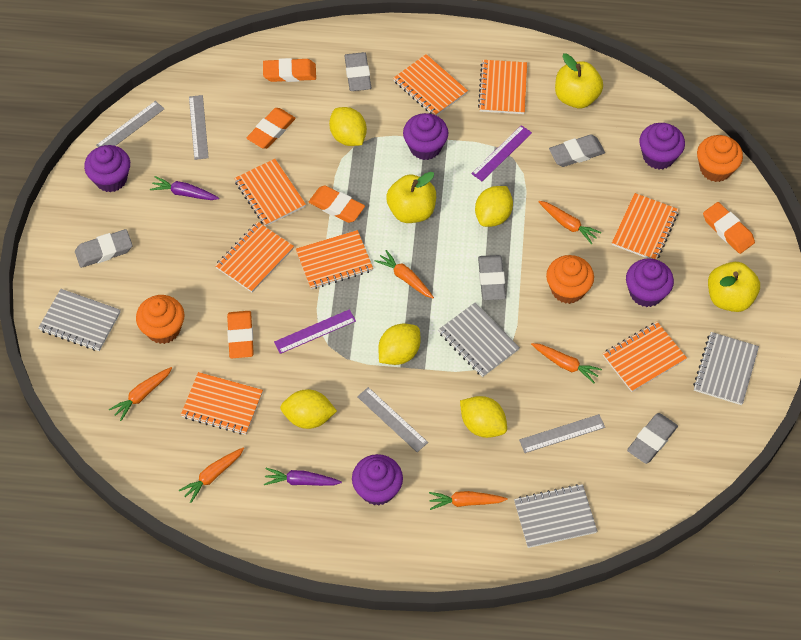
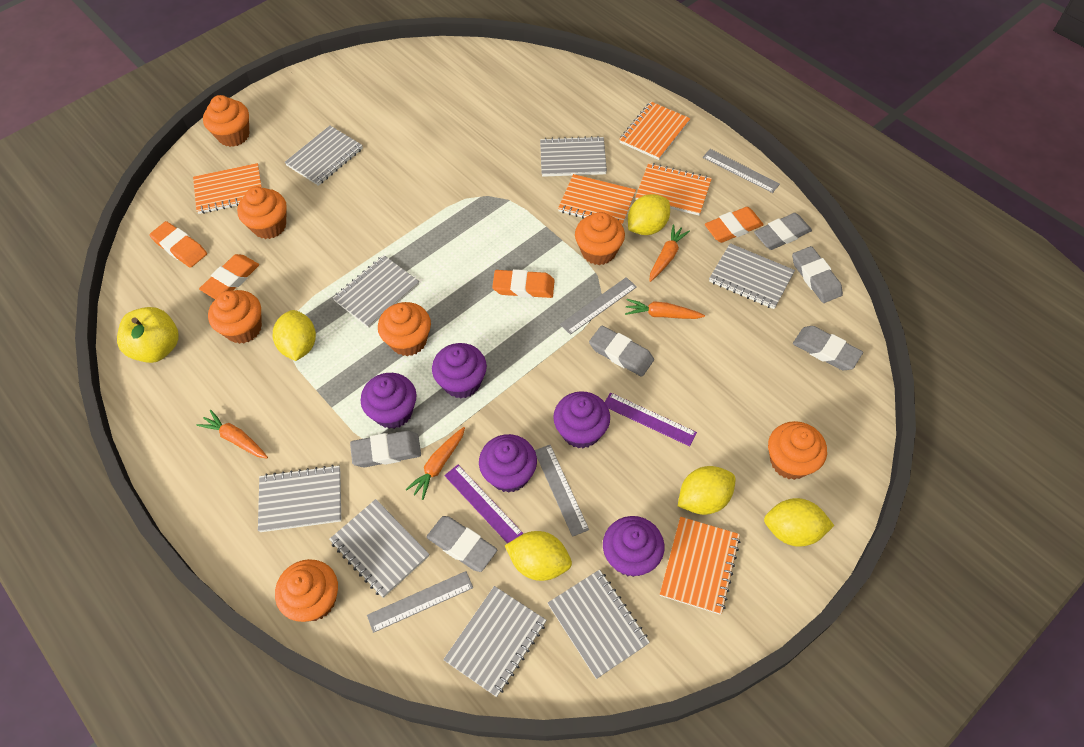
grey eraser: [75,229,132,268] [345,52,371,91] [478,255,506,300] [549,135,605,167] [627,413,678,464] = 5 -> [350,431,421,467] [426,516,497,572] [589,326,654,377] [754,213,812,250] [792,246,843,303] [793,326,863,370] = 6
grey notebook: [38,289,121,351] [438,303,520,377] [514,484,597,548] [693,332,759,405] = 4 -> [258,465,341,532] [285,126,363,186] [329,499,429,598] [333,255,419,328] [443,586,546,697] [540,136,607,177] [548,570,650,679] [709,243,795,309] = 8
orange carrot: [109,367,172,421] [179,447,244,503] [375,250,434,298] [429,491,508,510] [531,343,602,383] [538,201,601,244] = 6 -> [197,410,268,458] [405,427,465,500] [625,299,705,319] [649,224,690,282] = 4
orange cupcake: [136,295,184,344] [546,255,594,304] [697,135,743,182] = 3 -> [203,95,249,147] [208,290,262,344] [237,187,287,239] [275,559,338,622] [378,302,431,356] [575,212,625,265] [768,421,827,480] = 7
orange eraser: [227,311,254,358] [247,108,296,149] [263,58,316,82] [309,186,365,223] [703,202,755,254] = 5 -> [149,221,207,268] [199,254,259,299] [492,269,555,298] [705,207,764,243] = 4
orange notebook: [181,372,263,435] [215,222,294,292] [234,159,306,226] [296,230,373,289] [393,54,468,116] [478,60,527,114] [603,322,687,392] [612,193,679,260] = 8 -> [193,163,262,214] [558,174,636,226] [619,102,691,160] [635,163,712,215] [660,517,740,614] = 5
purple carrot: [150,176,219,200] [264,468,342,486] = 2 -> none = 0
yellow apple: [386,172,436,223] [555,53,603,108] [708,262,760,312] = 3 -> [117,307,179,363] = 1

